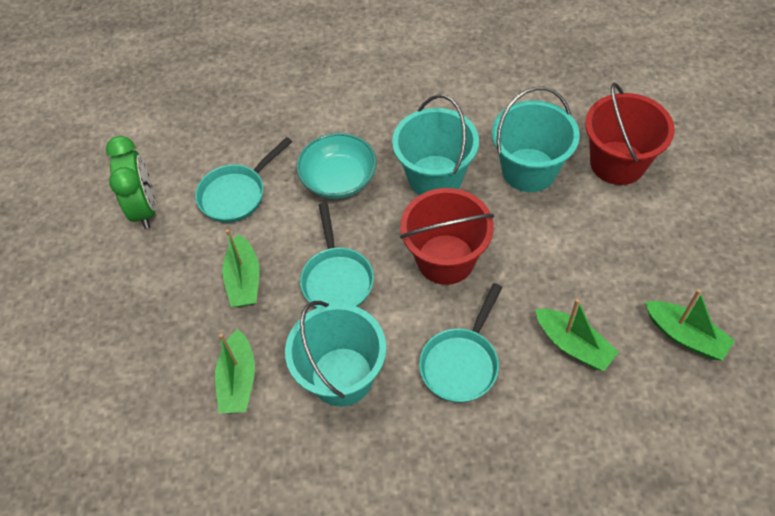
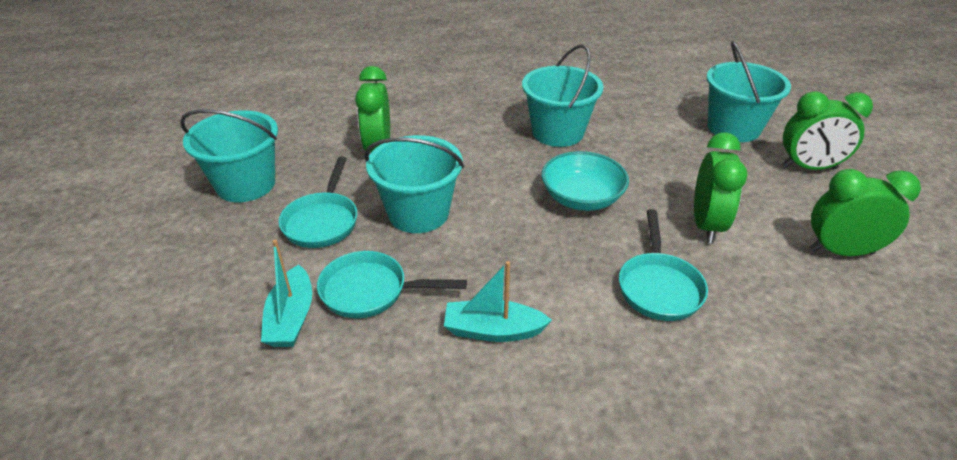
green boat: [215,329,255,414] [222,229,260,307] [535,299,619,371] [645,289,735,360] = 4 -> none = 0
green clock: [106,136,156,229] = 1 -> [355,66,390,152] [694,132,748,243] [782,91,873,170] [809,169,921,256] = 4
red bucket: [400,188,494,285] [585,83,675,185] = 2 -> none = 0
turquoise boat: none = 0 -> [261,239,312,347] [444,261,552,342] = 2
turquoise bucket: [285,301,386,407] [392,95,479,195] [492,87,580,192] = 3 -> [180,109,278,202] [364,135,464,233] [522,44,604,147] [706,41,791,142] = 4

